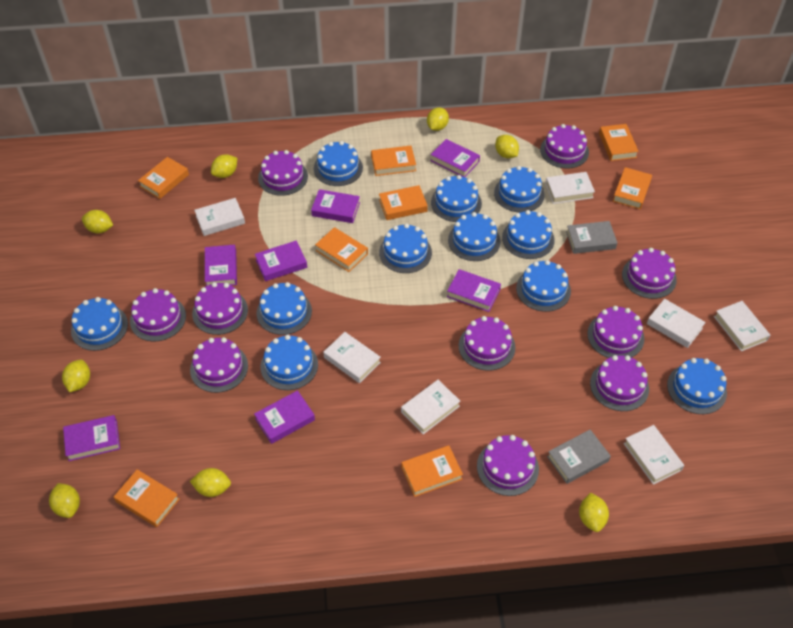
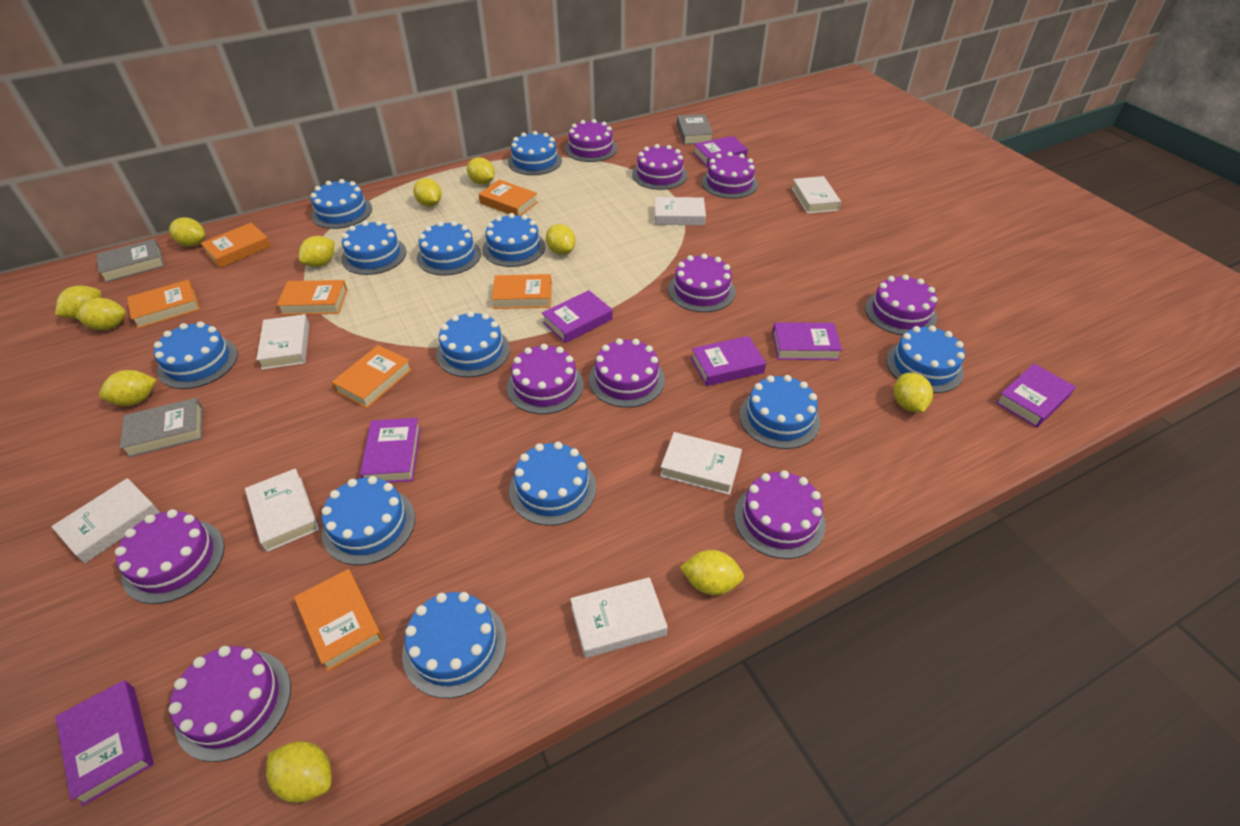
blue cake: [71,297,128,351] [256,282,312,335] [260,335,318,390] [314,141,363,186] [379,224,432,273] [431,175,482,222] [448,212,500,261] [494,166,545,213] [502,210,555,259] [516,260,571,312] [667,358,727,414] = 11 -> [154,322,238,389] [311,179,372,229] [322,476,415,565] [341,220,406,275] [402,592,507,698] [417,221,481,276] [436,311,510,377] [482,213,545,267] [508,131,562,175] [509,442,596,526] [739,375,820,449] [886,325,965,393] = 12
grey book: [547,430,611,484] [566,221,617,254] = 2 -> [96,238,164,283] [120,398,203,458] [677,114,713,144] = 3
orange book: [114,469,180,527] [138,157,189,199] [315,227,368,272] [371,146,416,176] [379,185,428,220] [401,445,463,497] [599,124,639,161] [613,167,652,209] = 8 -> [127,279,200,329] [201,223,271,268] [277,280,347,315] [294,569,383,672] [332,345,412,408] [479,180,538,216] [492,274,552,309] = 7
yellow lemon: [49,483,80,518] [62,360,90,392] [82,210,113,233] [190,468,231,497] [211,154,237,178] [427,107,449,131] [495,135,519,158] [579,493,609,532] = 8 -> [55,286,102,319] [75,298,126,330] [99,370,157,406] [169,217,205,247] [266,741,332,803] [299,236,334,267] [413,178,442,207] [467,157,495,185] [546,224,576,255] [680,550,744,595] [894,373,933,412] = 11

